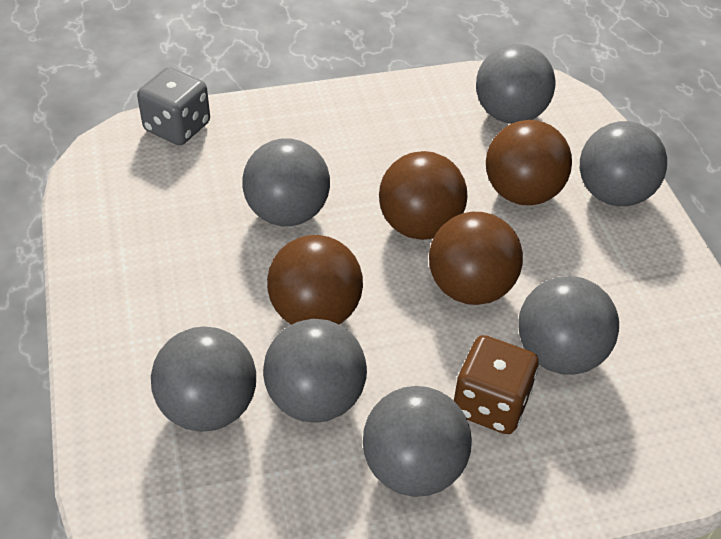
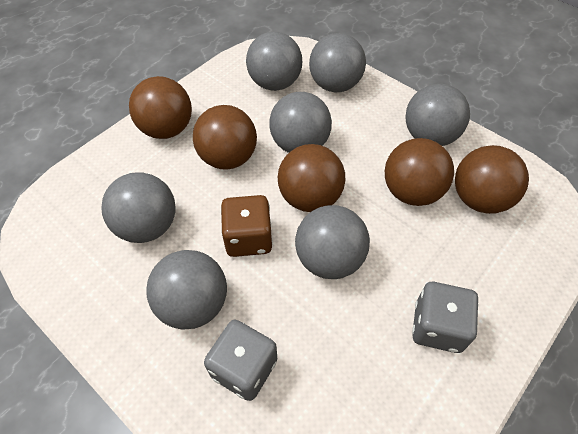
brown ball: [267,235,363,325] [379,151,468,240] [429,212,523,305] [486,120,572,205] = 4 -> [129,76,192,139] [193,105,257,170] [278,144,345,212] [385,138,454,206] [455,145,529,214] = 5
grey dice: [137,67,210,145] = 1 -> [204,320,277,401] [412,282,479,353] = 2

